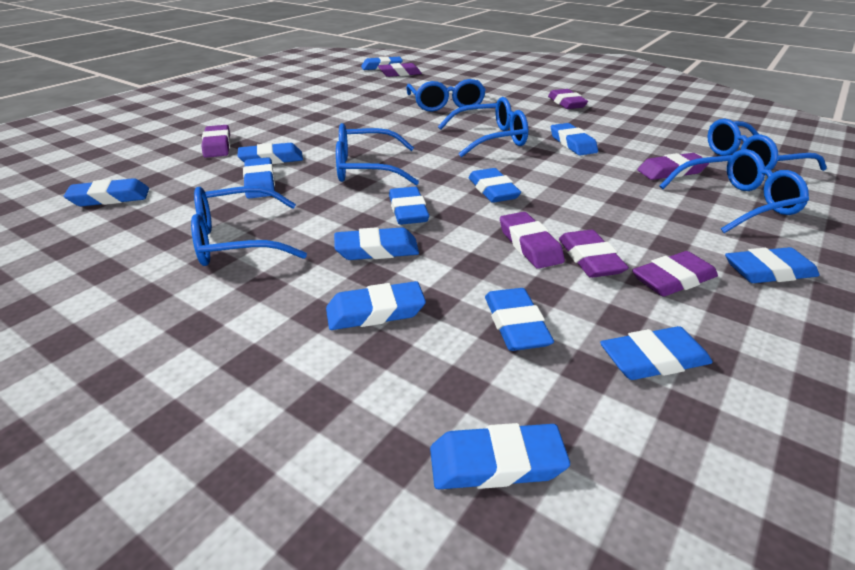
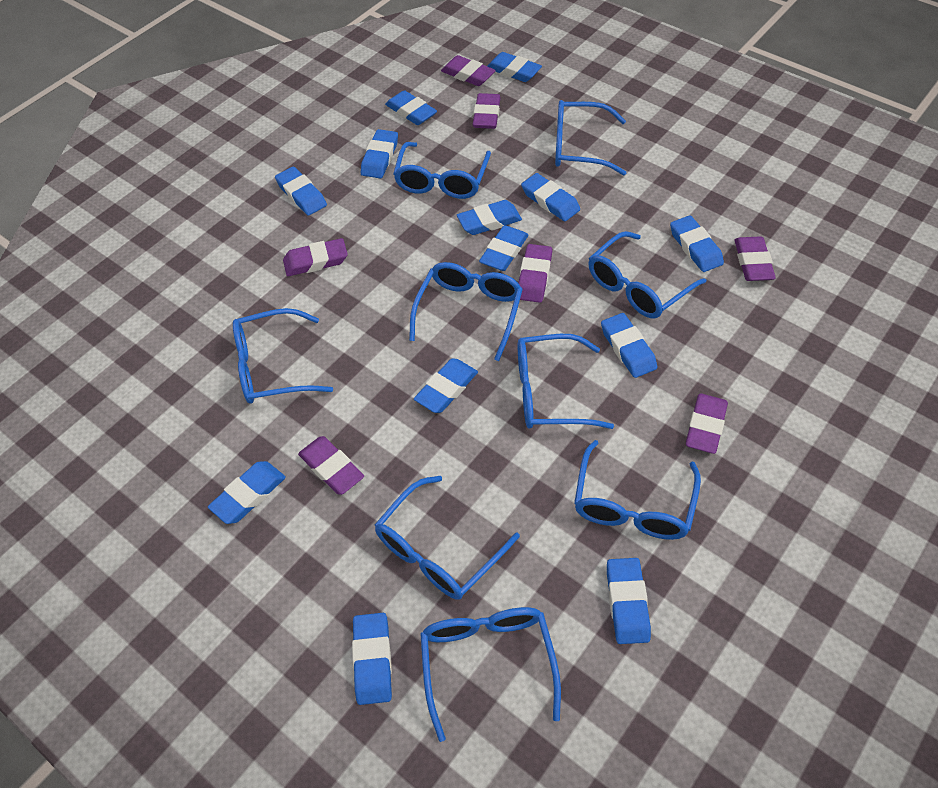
blue glasses: [191,186,307,266] [336,123,419,185] [406,79,486,112] [438,97,528,157] [659,149,809,233] [707,119,827,171] = 6 -> [233,308,333,404] [375,476,520,600] [393,142,491,199] [409,262,523,361] [420,607,561,742] [518,334,614,429] [555,100,626,176] [574,440,701,540] [588,231,706,318] = 9

